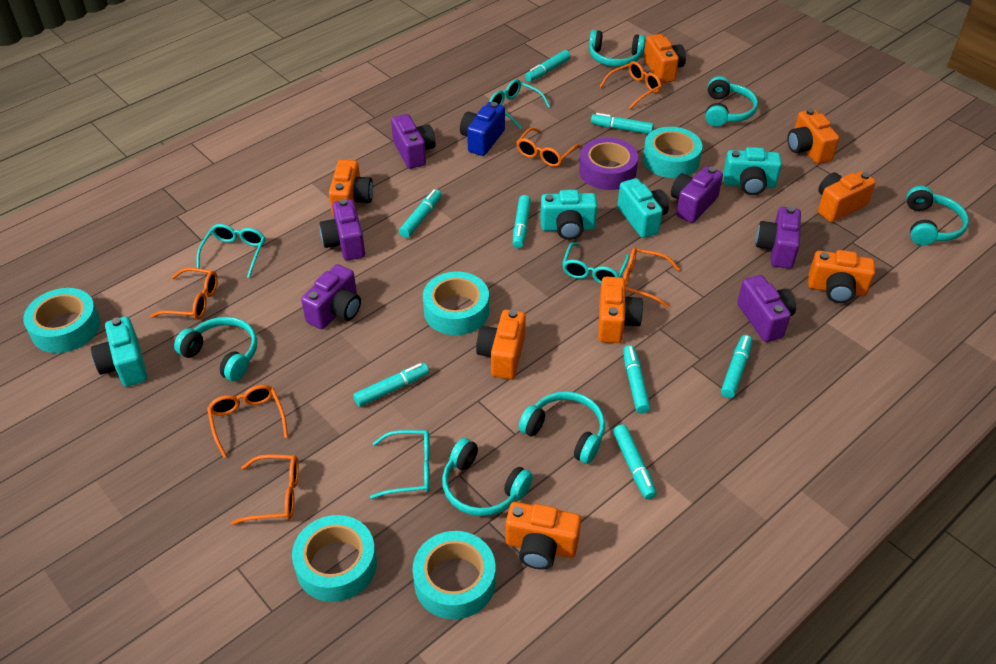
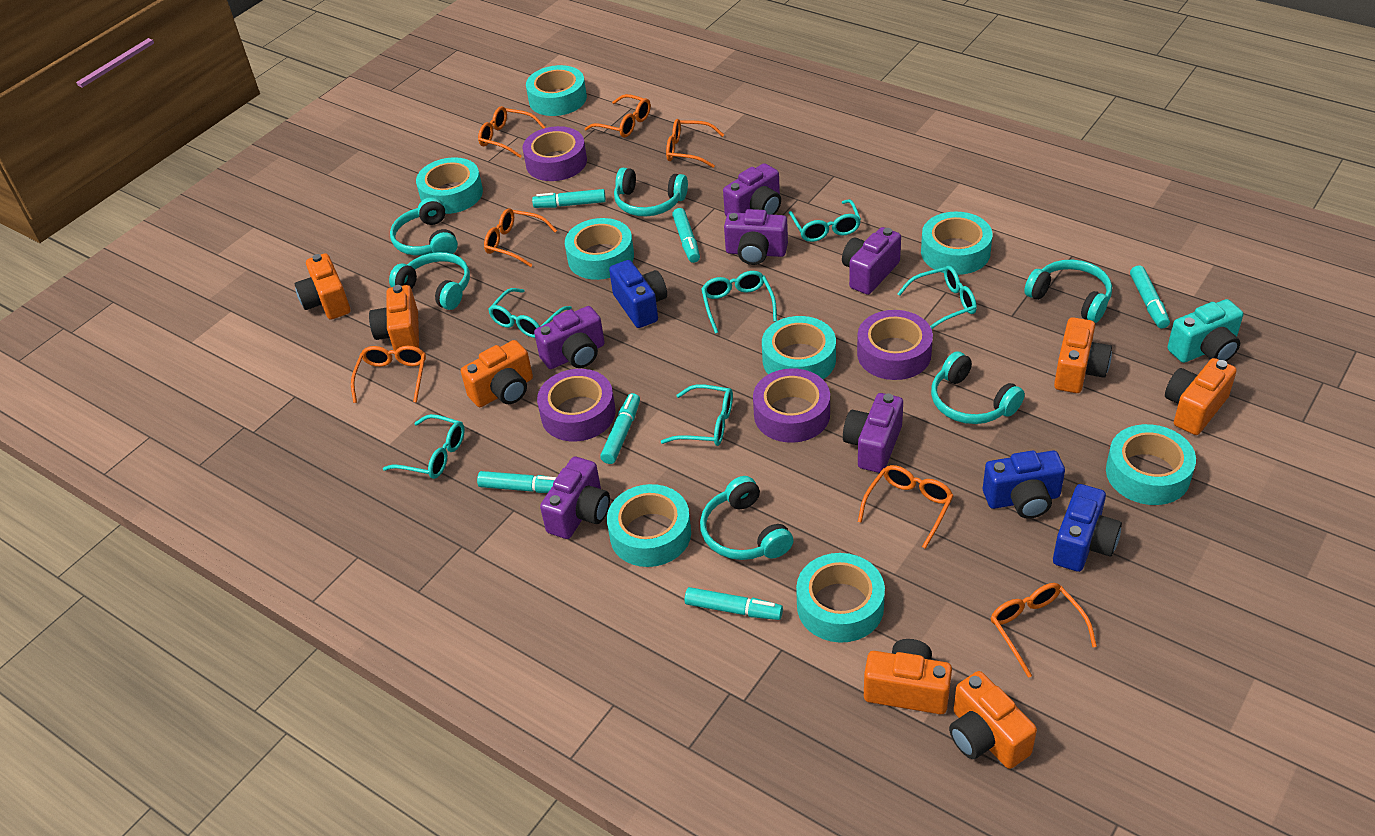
blue camera: [460,102,505,156] = 1 -> [609,260,667,328] [983,450,1065,519] [1053,484,1122,572] = 3
orange camera: [329,160,373,216] [476,309,526,379] [506,502,581,569] [598,276,643,343] [644,34,686,83] [788,108,839,164] [808,250,875,303] [818,171,876,222] = 8 -> [295,253,350,320] [369,285,419,351] [461,340,533,407] [864,639,952,714] [949,671,1037,769] [1054,317,1112,393] [1165,358,1237,435] = 7
orange glasses: [150,268,218,320] [207,385,288,458] [231,455,299,525] [516,127,581,167] [600,61,662,109] [623,248,680,308] = 6 -> [351,346,426,403] [478,106,546,158] [484,208,557,267] [585,94,651,137] [666,119,724,168] [858,465,954,549] [991,583,1097,678] = 7
purple tape: [579,138,638,190] = 1 -> [523,126,587,181] [537,369,616,441] [753,368,830,443] [857,310,933,380] = 4
turquoise camera: [91,316,147,387] [540,190,597,240] [618,178,669,238] [723,147,782,195] = 4 -> [1167,299,1243,363] = 1
turquoise glasses: [196,224,265,278] [370,430,430,499] [489,79,550,129] [562,242,630,284] = 4 -> [383,414,465,479] [488,288,572,338] [661,384,733,446] [701,271,777,334] [789,199,861,242] [897,266,977,329] = 6
turquoise marker: [353,363,429,407] [399,189,442,238] [513,195,531,248] [525,50,571,82] [591,113,654,134] [613,424,657,500] [623,345,650,414] [721,335,752,398] = 8 -> [477,471,557,493] [532,189,606,208] [600,393,640,464] [672,208,700,263] [685,587,783,620] [1130,265,1170,329] = 6
turquoise tape: [23,288,101,353] [292,515,377,602] [413,531,496,619] [423,272,489,335] [643,127,702,178] = 5 -> [416,157,483,214] [526,65,587,116] [565,218,634,280] [607,484,691,567] [762,316,836,379] [796,553,885,643] [921,212,993,275] [1106,424,1196,505] = 8

